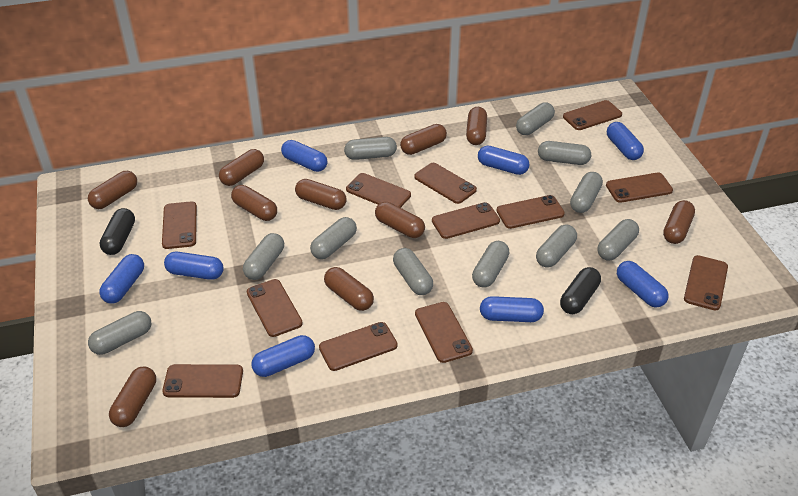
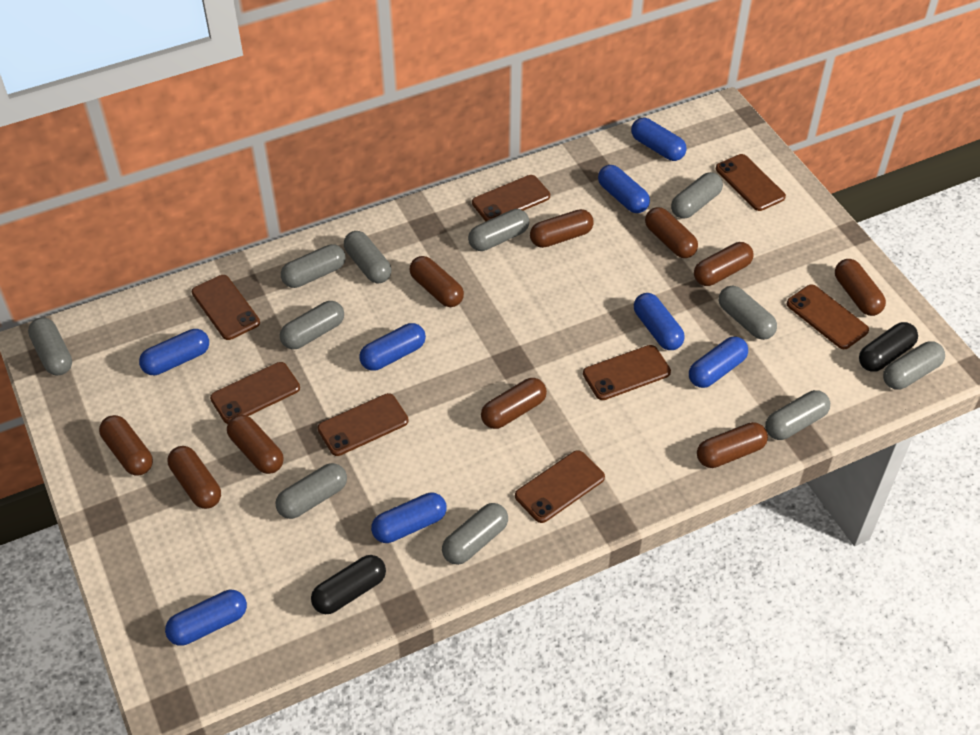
brown phone: [162,201,197,249] [162,364,243,398] [247,279,303,337] [319,322,397,371] [346,173,411,208] [414,163,477,204] [415,302,473,363] [432,202,500,239] [496,195,565,229] [563,100,622,130] [606,172,673,203] [684,255,728,311] = 12 -> [192,275,260,340] [210,362,300,424] [318,393,409,456] [472,175,550,221] [515,450,605,523] [583,345,671,400] [716,154,786,211] [787,285,869,349] = 8

